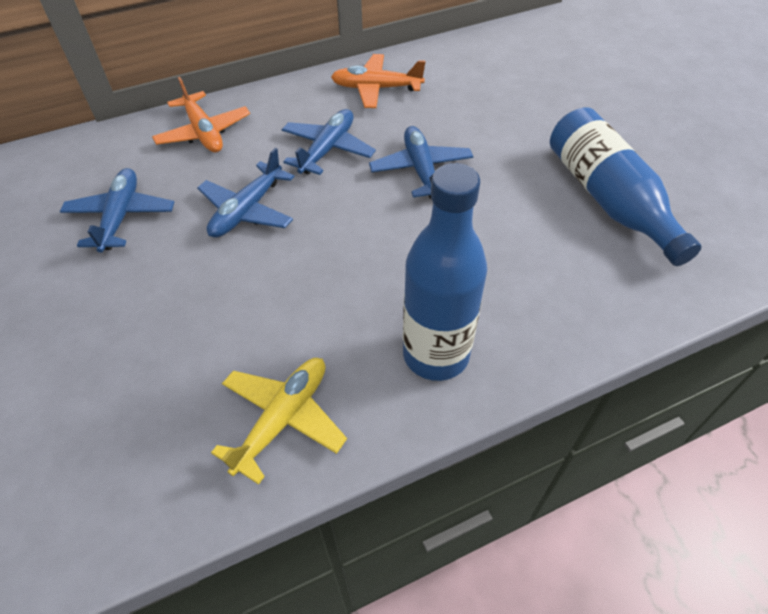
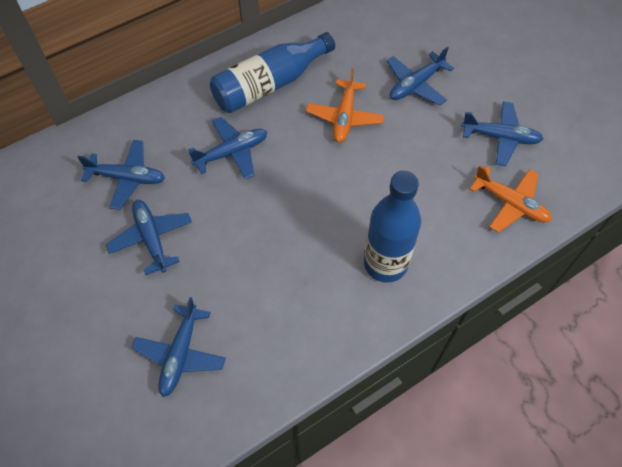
blue plane: [60,168,174,253] [197,148,295,238] [282,109,376,175] [369,126,473,199] = 4 -> [77,140,165,210] [106,200,192,275] [131,297,226,397] [189,117,267,179] [387,46,454,105] [461,101,543,166] = 6
yellow plane: [211,358,347,485] = 1 -> none = 0

